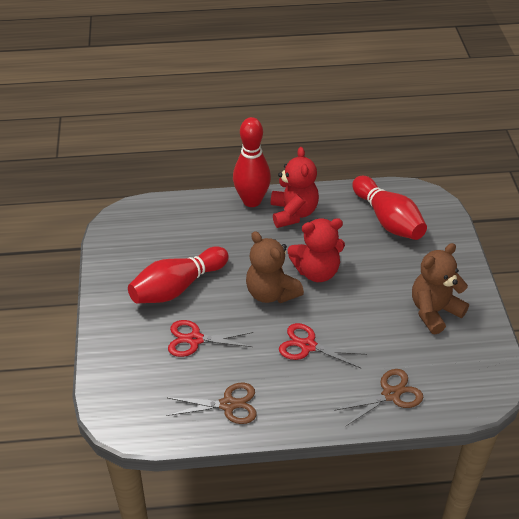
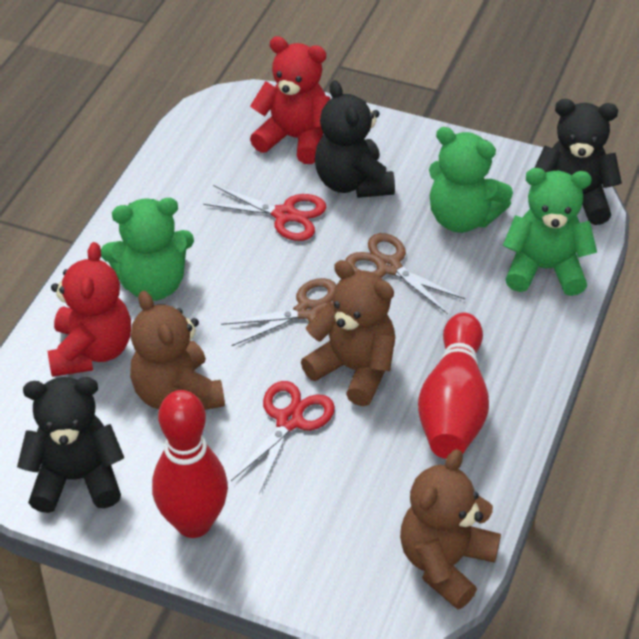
black teddy bear: none = 0 -> [17,377,124,513] [315,80,395,198] [534,99,622,225] = 3
brown teddy bear: [246,231,304,303] [412,243,469,334] = 2 -> [130,291,225,410] [301,260,395,406] [400,449,501,610] = 3
green teddy bear: none = 0 -> [101,198,194,301] [429,127,513,233] [503,168,597,296] = 3
red bowling pin: [128,246,229,303] [233,117,271,207] [352,176,427,240] = 3 -> [152,390,228,538] [418,312,489,459] = 2

